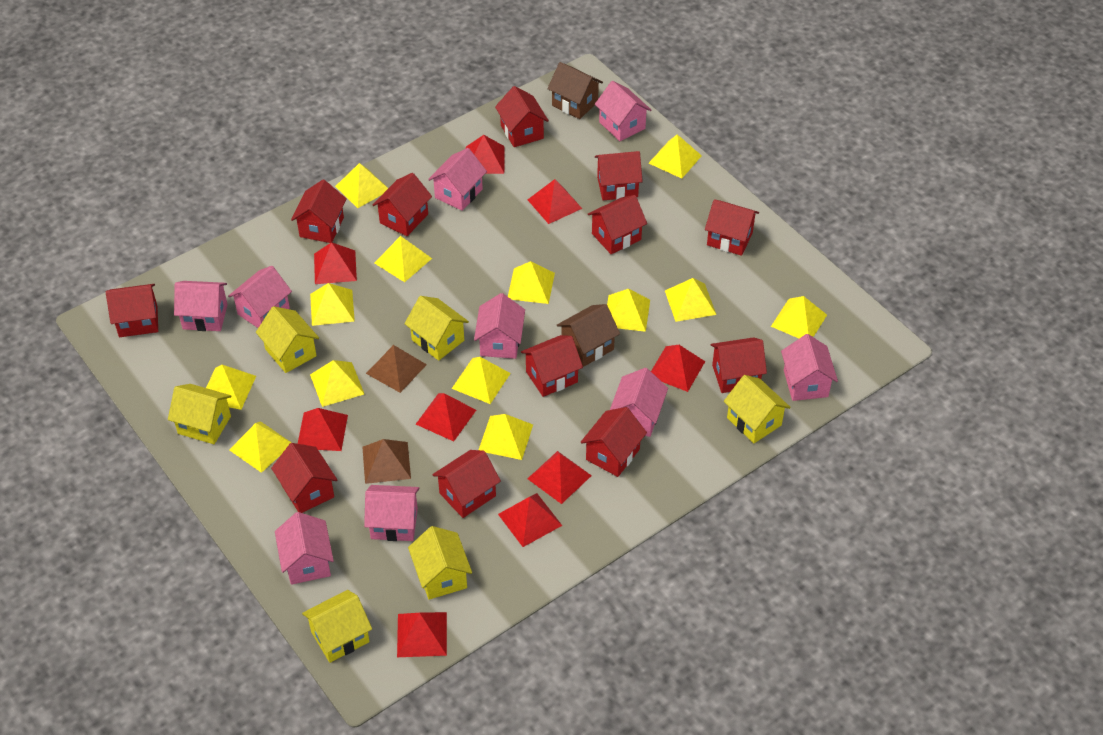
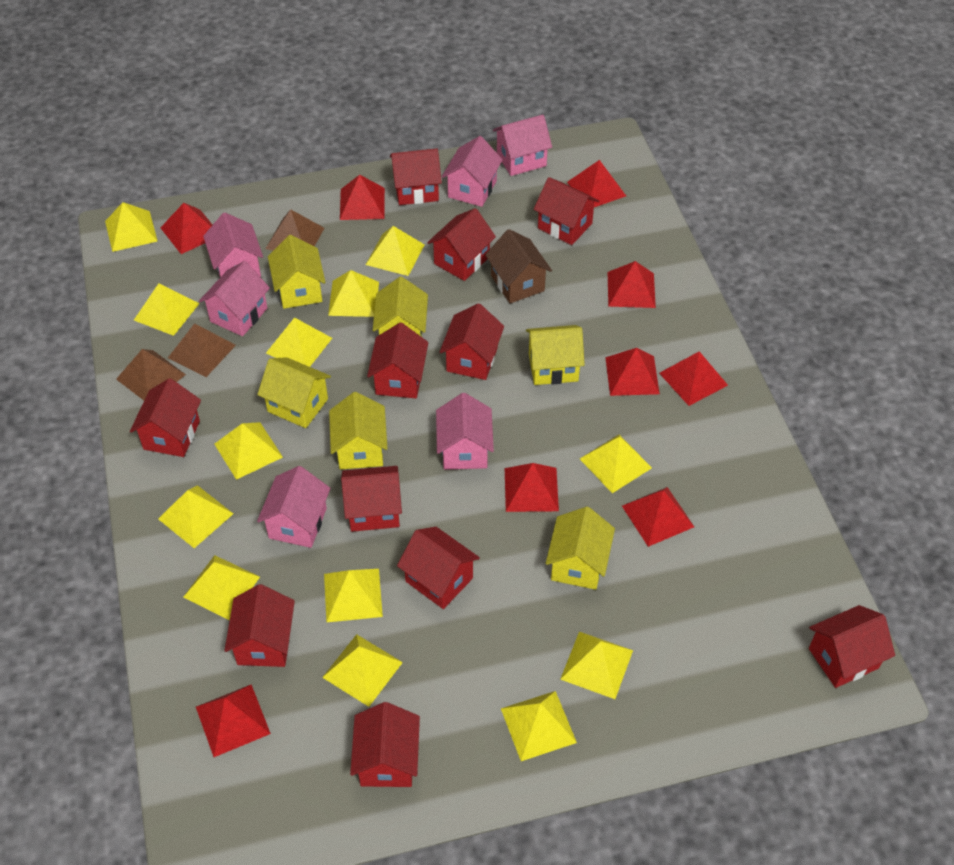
brown house: [547,62,603,119] [557,304,620,367] = 2 -> [485,229,552,304] = 1
brown pyramid: [362,439,411,484] [366,345,427,393] = 2 -> [116,349,186,400] [168,323,236,377] [265,209,324,251] = 3
pink house: [174,281,228,331] [228,266,292,328] [275,512,334,585] [364,485,419,541] [428,148,487,211] [474,293,525,359] [595,81,651,141] [610,368,668,437] [781,334,838,401] = 9 -> [199,261,270,336] [203,213,263,277] [257,466,331,548] [436,393,494,470] [442,136,503,207] [493,115,552,176] = 6
red house: [106,284,158,337] [271,443,337,513] [291,180,347,243] [373,173,432,236] [432,450,501,518] [495,86,549,147] [521,335,583,397] [580,407,647,477] [588,195,647,254] [595,151,643,200] [705,199,759,256] [710,337,767,393] = 12 -> [130,378,201,457] [224,584,295,667] [341,466,402,532] [350,702,420,787] [367,323,428,398] [390,148,442,205] [397,527,480,609] [427,208,496,281] [440,303,504,380] [534,177,599,245] [809,605,895,688] = 11

